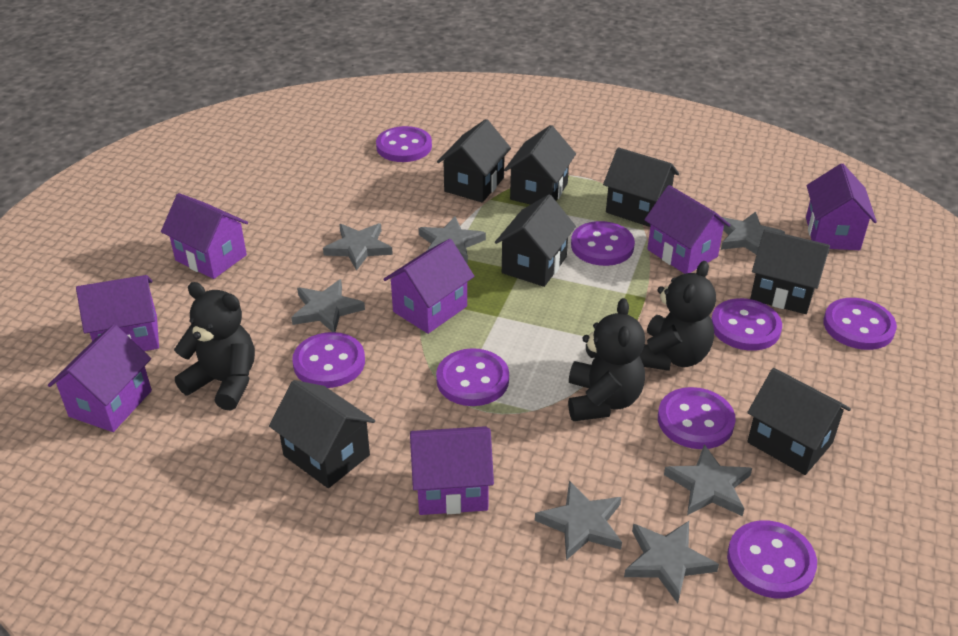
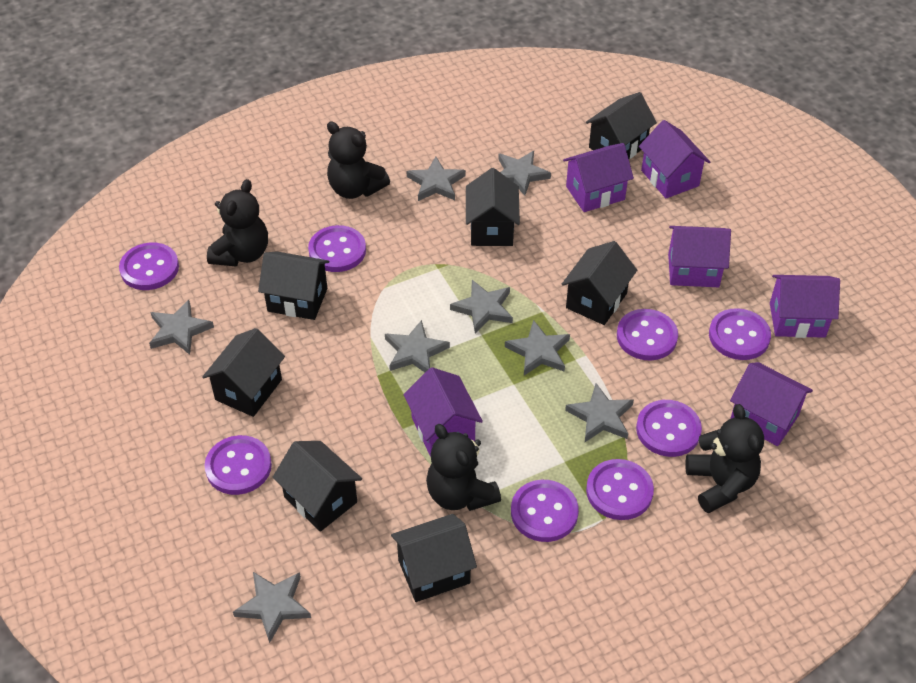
black teddy bear: [174,282,255,411] [568,298,645,421] [639,261,716,371] = 3 -> [207,179,268,266] [327,121,390,199] [426,424,501,511] [685,404,764,513] = 4
grey star: [291,279,365,332] [323,223,393,271] [419,216,486,263] [535,481,622,560] [624,521,719,603] [664,444,752,516] [721,211,785,255] = 7 -> [149,300,214,355] [233,572,311,643] [385,320,450,372] [407,157,466,201] [450,280,513,334] [498,151,551,196] [505,320,570,376] [565,383,634,442] = 8
purple house: [48,324,152,432] [76,275,159,351] [161,193,248,279] [383,239,474,334] [410,426,494,515] [645,185,731,274] [806,164,877,250] = 7 -> [403,367,483,457] [563,143,634,212] [639,120,710,198] [668,226,731,287] [730,362,813,446] [770,275,840,338] = 6

